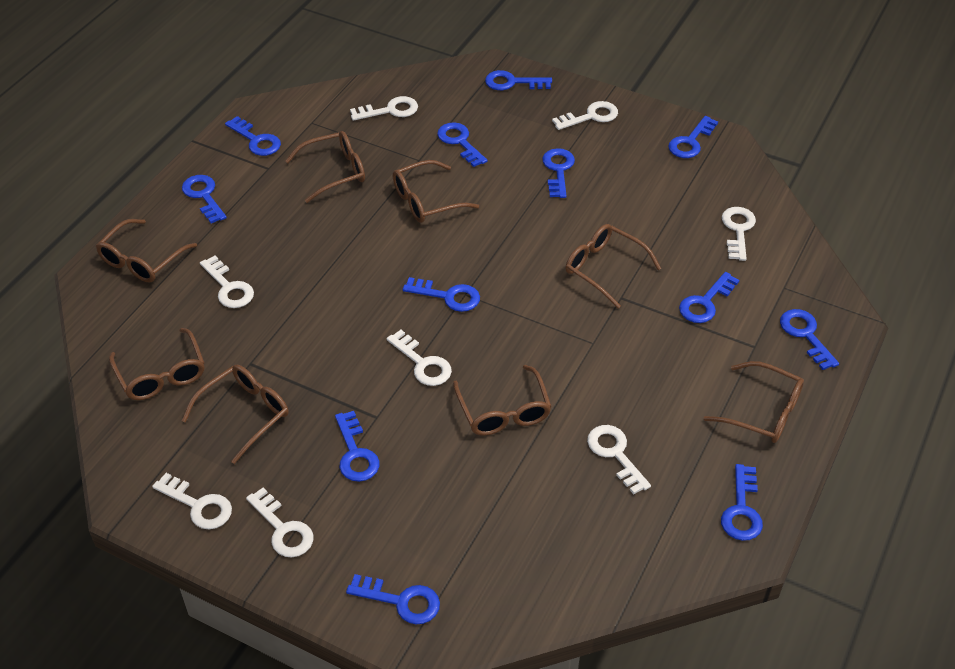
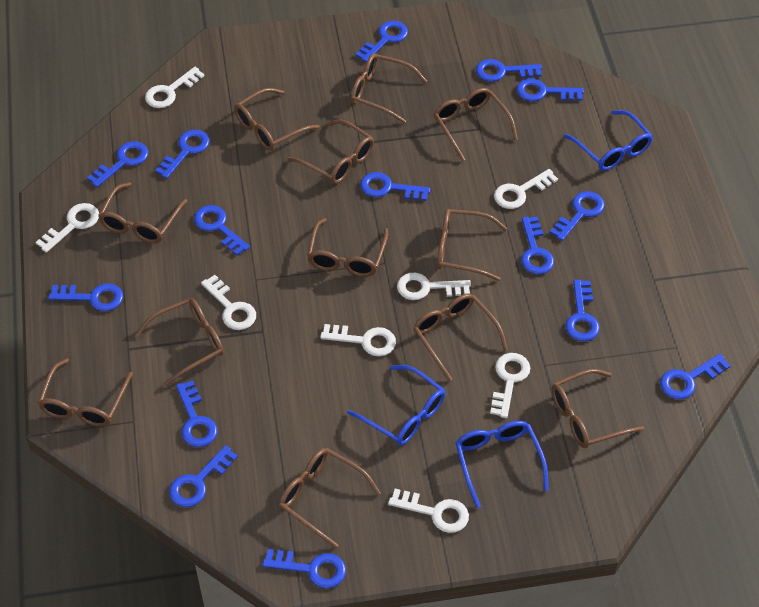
blue glasses: none = 0 -> [347,365,445,446] [455,421,548,508] [564,110,653,171] = 3
blue key: [182,175,227,223] [225,116,281,156] [335,411,380,482] [346,574,440,624] [403,277,480,312] [437,122,488,167] [485,70,552,90] [542,148,575,198] [668,116,718,158] [679,272,739,323] [721,464,763,541] [780,309,839,370] = 12 -> [48,284,123,311] [87,141,148,187] [155,130,210,179] [169,445,238,507] [176,380,217,447] [194,205,250,255] [262,549,346,588] [356,21,408,62] [360,172,430,201] [476,59,542,82] [516,78,584,101] [521,217,554,274] [550,191,605,241] [565,280,600,341] [660,354,730,400] = 15
brown glasses: [96,219,197,283] [109,328,205,400] [182,365,288,464] [285,131,365,203] [393,160,479,223] [453,365,552,436] [565,224,661,309] [704,361,804,443] = 8 -> [38,358,133,427] [98,182,187,243] [135,298,224,387] [234,88,320,150] [279,448,381,548] [287,119,374,184] [307,218,388,277] [351,54,427,123] [413,294,508,382] [434,88,518,162] [437,209,507,281] [552,369,644,448] = 12

